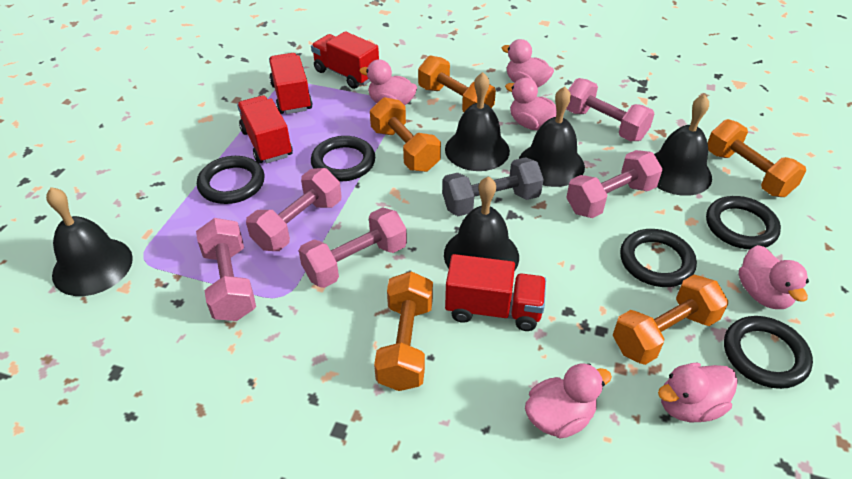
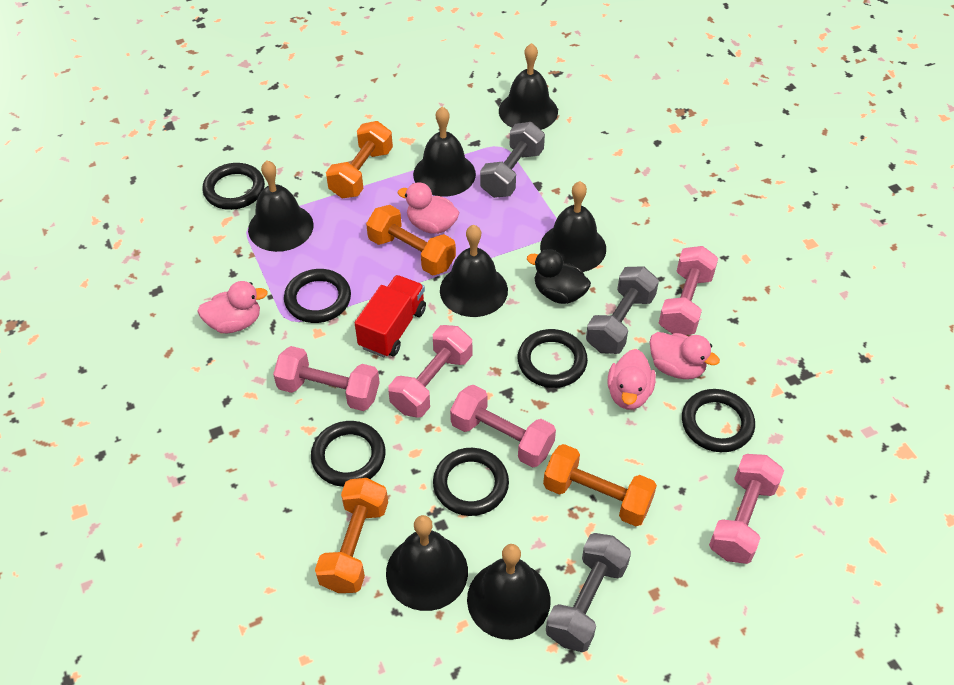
black bell: [46,187,133,296] [444,176,519,270] [445,72,510,171] [519,86,585,187] [654,94,712,196] = 5 -> [248,161,314,252] [386,515,468,611] [413,107,476,197] [440,225,508,317] [467,544,551,640] [499,43,558,130] [540,181,606,272] = 7
black duck: none = 0 -> [527,249,591,304] = 1
black ring: [197,156,265,204] [311,136,375,182] [620,229,697,287] [706,196,781,250] [724,316,813,389] = 5 -> [203,163,265,210] [284,269,351,323] [311,421,386,487] [433,448,509,516] [518,329,588,388] [682,389,755,452] = 6
grey dumbbell: [442,157,544,216] = 1 -> [480,122,545,198] [546,533,631,652] [586,267,659,354] = 3
orange dumbbell: [370,97,441,172] [374,271,433,391] [418,55,496,112] [613,274,728,365] [707,119,806,197] = 5 -> [315,478,388,593] [326,121,393,198] [366,205,456,275] [543,444,657,526] = 4
pink duck: [360,59,417,105] [502,39,554,87] [505,78,557,131] [525,363,612,439] [658,363,738,422] [739,245,809,309] = 6 -> [197,281,268,333] [398,182,460,234] [607,349,656,409] [650,332,720,379] = 4
red truck: [237,96,293,164] [269,53,313,114] [311,31,379,89] [445,254,546,331] = 4 -> [355,275,426,357] = 1

